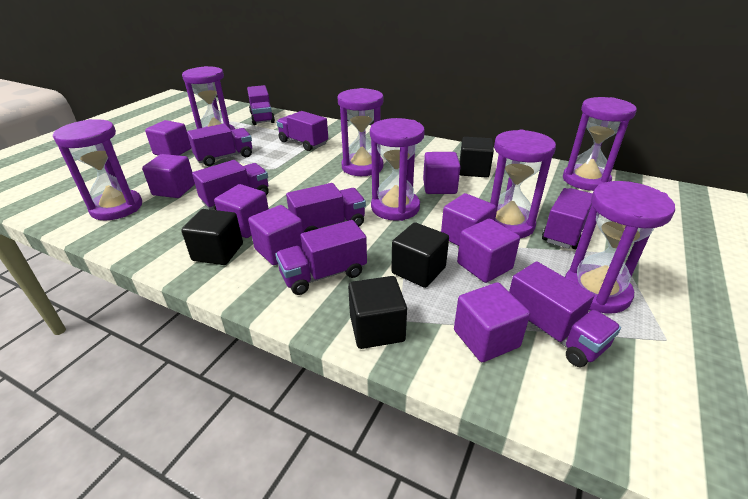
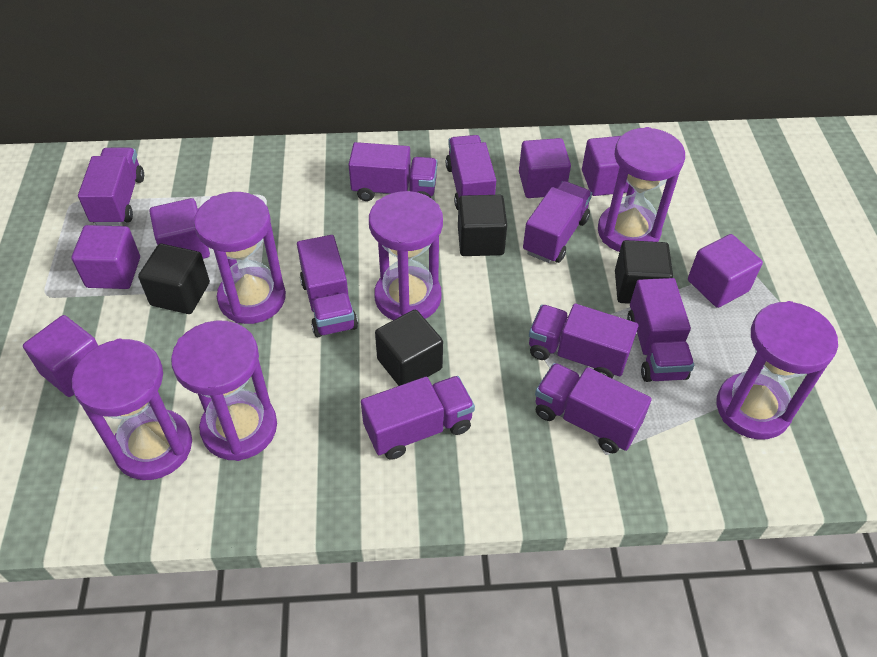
purple cube: [142,154,195,198] [145,120,191,156] [214,184,269,238] [248,205,304,265] [423,152,461,194] [441,193,496,246] [454,282,530,362] [457,218,520,283] = 8 -> [23,315,98,397] [71,225,140,289] [149,198,210,259] [519,138,571,198] [582,136,629,196] [688,234,763,308] = 6
purple hourglass: [53,119,142,220] [182,66,235,130] [337,88,384,176] [370,118,425,221] [490,129,556,238] [563,97,637,191] [565,181,675,314] = 7 -> [72,339,192,480] [171,321,277,461] [194,192,286,324] [369,191,443,320] [598,127,685,252] [716,301,838,440] = 6
purple truck: [187,124,252,166] [192,160,269,210] [247,85,275,125] [275,220,367,295] [276,111,328,151] [286,183,366,232] [509,261,621,367] [542,188,592,249] = 8 -> [78,148,144,226] [297,235,358,337] [348,142,437,201] [361,376,475,460] [446,135,496,210] [523,181,592,263] [529,304,638,378] [535,363,652,453] [627,278,694,382] = 9

